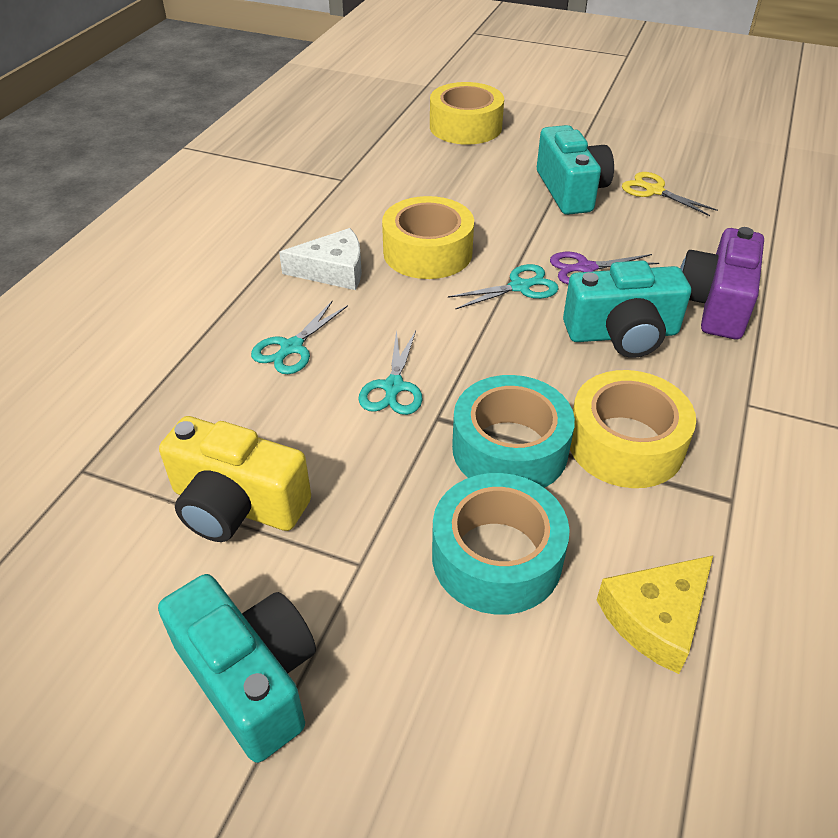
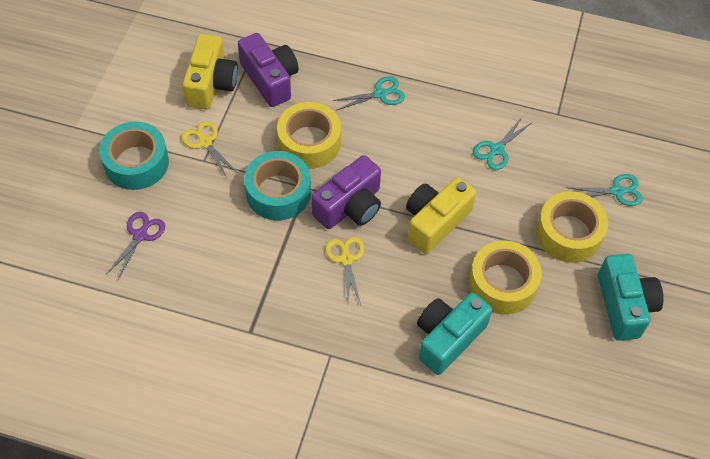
purple camera: [680,227,764,339] = 1 -> [238,33,299,107] [312,155,381,229] = 2
turquoise camera: [158,574,316,763] [537,125,614,215] [563,260,691,358] = 3 -> [417,292,492,375] [598,254,664,341] = 2
white cheese: [279,228,362,290] = 1 -> none = 0
yellow camera: [159,416,311,542] = 1 -> [182,34,238,109] [406,177,476,254] = 2
yellow cheese: [597,555,713,674] = 1 -> none = 0
yellow scissors: [622,172,718,216] = 1 -> [181,121,238,178] [325,236,364,305] = 2

